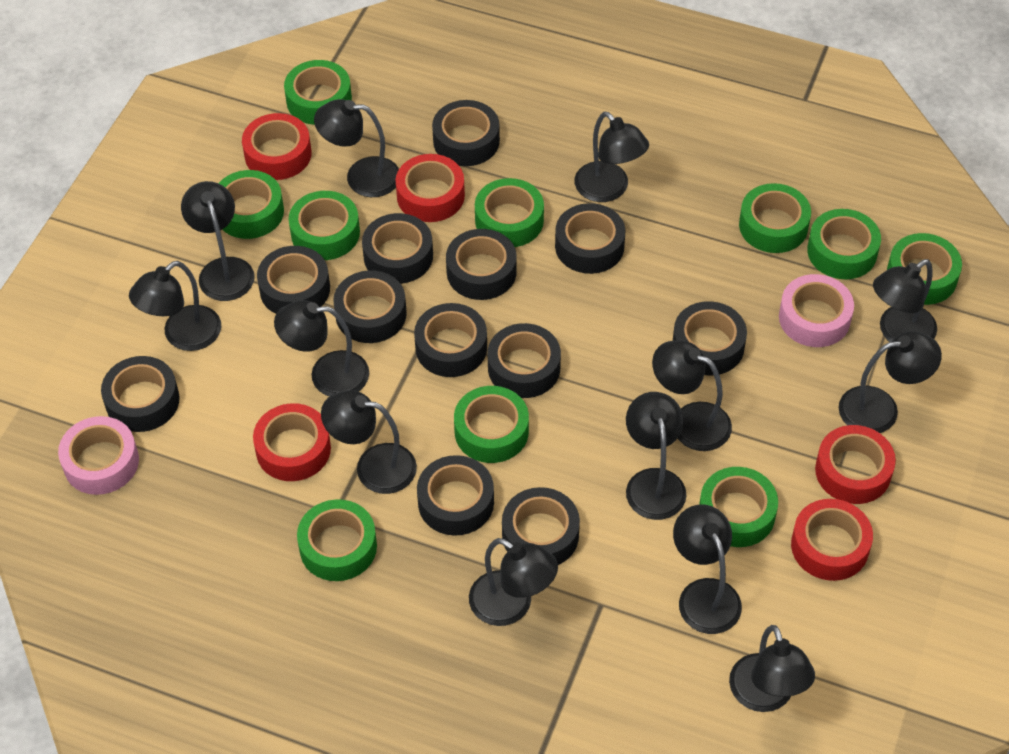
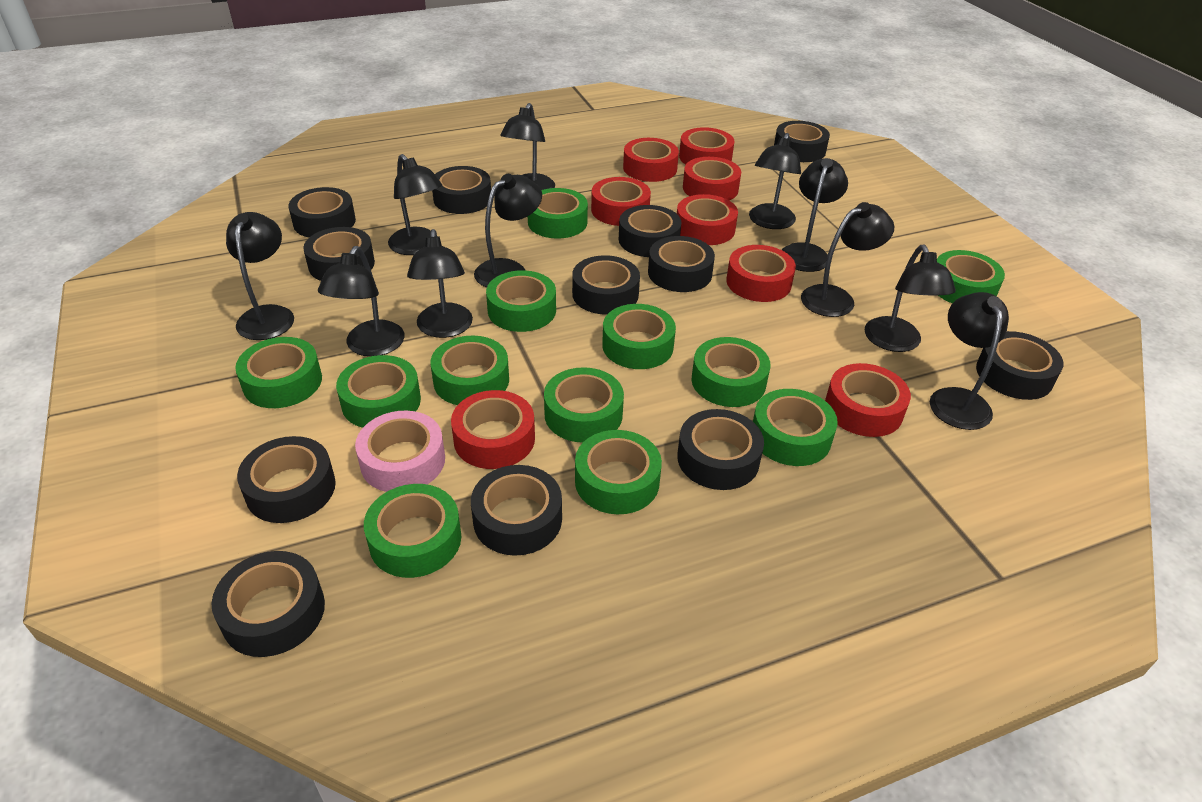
black lamp: [129,261,221,351] [181,181,255,301] [274,300,369,396] [314,99,399,197] [321,390,417,494] [469,538,558,626] [574,112,649,202] [626,392,686,520] [652,340,732,451] [673,505,742,634] [729,625,815,712] [839,331,942,433] [873,259,937,342] = 13 -> [226,212,294,340] [318,246,404,357] [388,154,442,255] [407,229,473,338] [474,174,542,287] [500,103,555,190] [749,133,801,229] [782,158,848,272] [801,202,894,317] [865,245,956,352] [930,292,1009,430] = 11
green tape: [219,170,284,239] [284,60,352,125] [288,191,360,260] [297,499,377,581] [454,386,529,463] [475,178,544,247] [699,467,778,547] [739,183,811,253] [807,209,881,279] [887,233,962,305] = 10 -> [235,337,322,408] [336,355,421,428] [364,484,461,578] [430,336,509,405] [486,270,556,332] [528,188,588,239] [544,367,624,443] [575,430,662,514] [602,304,676,369] [692,337,771,407] [753,389,838,466] [937,250,1005,303] = 12
pink tape: [58,416,139,495] [779,274,854,347] = 2 -> [355,411,445,492] = 1
red tape: [242,113,311,180] [253,403,331,481] [395,154,465,222] [791,499,873,581] [815,425,896,504] = 5 -> [451,390,535,469] [591,177,651,226] [623,138,679,182] [677,194,738,245] [679,127,735,165] [683,157,741,200] [726,245,796,302] [825,363,911,437] = 8

